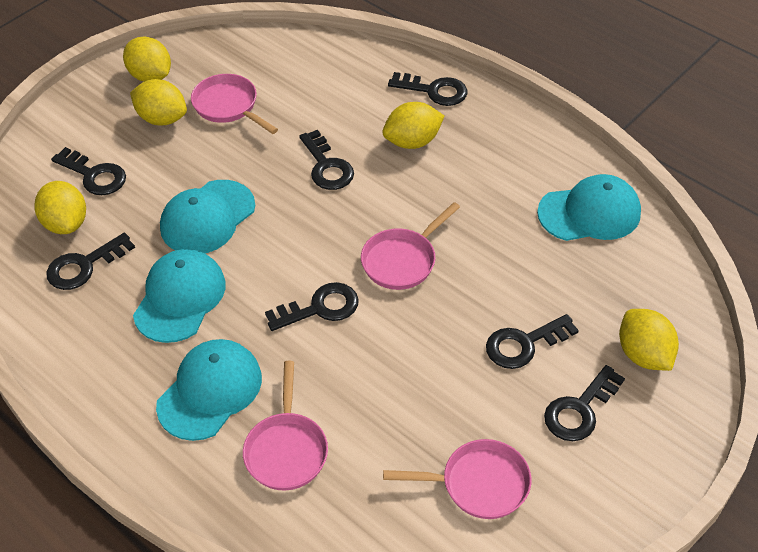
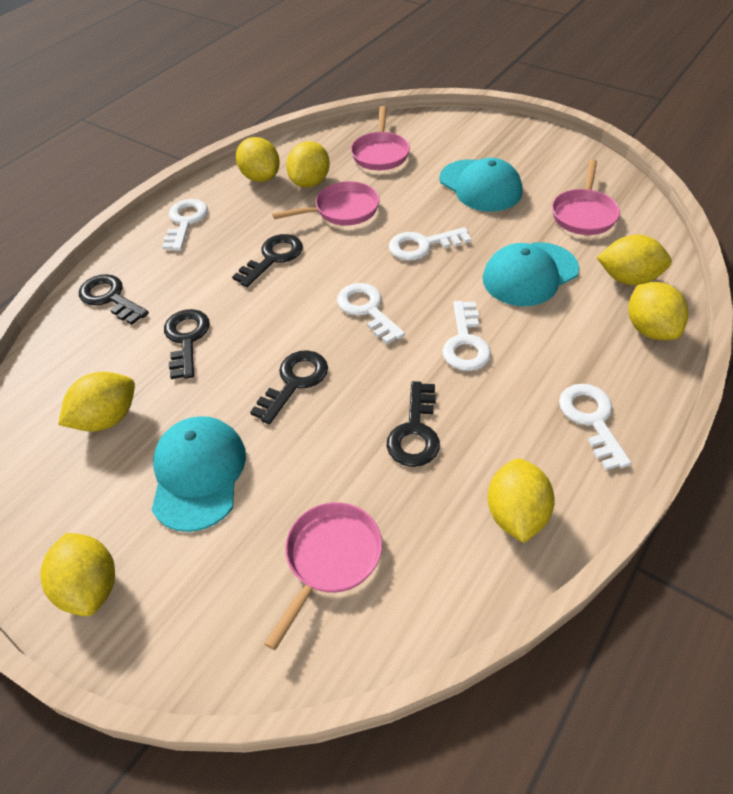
black key: [47,233,135,290] [51,147,126,195] [265,282,359,331] [299,130,354,190] [388,72,467,106] [486,314,579,369] [544,365,625,441] = 7 -> [79,274,149,325] [164,309,210,379] [232,234,303,287] [250,350,328,424] [386,381,440,467] = 5
turquoise cap: [133,249,226,343] [156,339,262,441] [160,180,255,253] [537,174,641,241] = 4 -> [152,416,246,532] [439,158,522,212] [483,242,579,306] = 3
white key: none = 0 -> [162,199,208,251] [337,283,405,344] [389,227,471,260] [442,301,491,371] [559,384,631,470] = 5
yellow lemon: [34,181,86,234] [123,37,171,82] [130,79,187,125] [382,102,444,149] [619,309,679,371] = 5 -> [40,533,115,616] [58,372,135,432] [236,137,280,182] [286,141,330,188] [487,459,555,543] [597,235,672,285] [628,282,689,340] = 7

